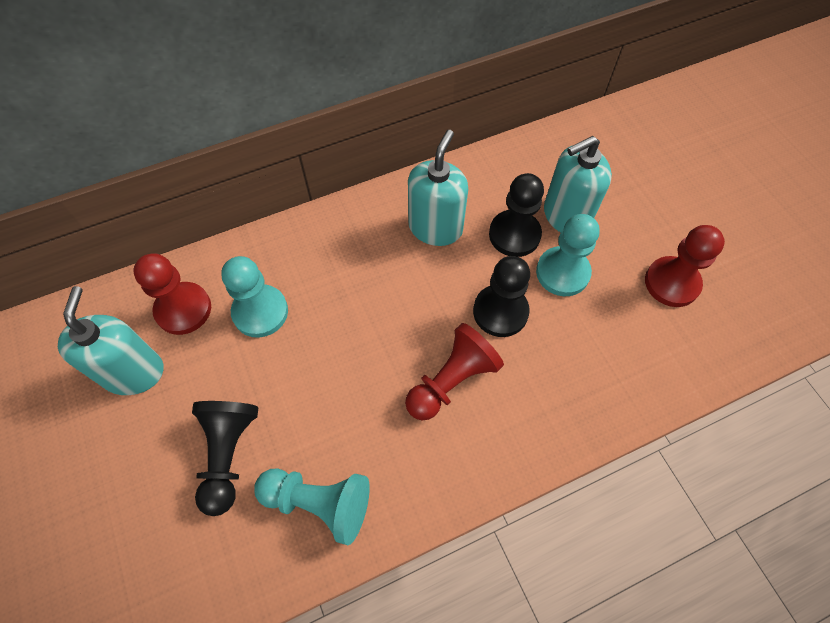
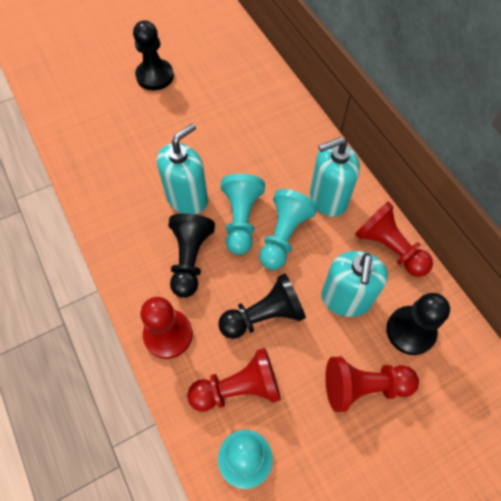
black pawn: [192,401,258,516] [473,256,530,337] [489,173,544,257] = 3 -> [133,20,174,90] [168,213,215,298] [218,273,306,339] [386,293,450,355] = 4
red pawn: [133,253,211,335] [405,323,504,421] [645,225,725,307] = 3 -> [141,297,193,359] [187,348,281,412] [325,357,419,412] [355,202,433,277] = 4

